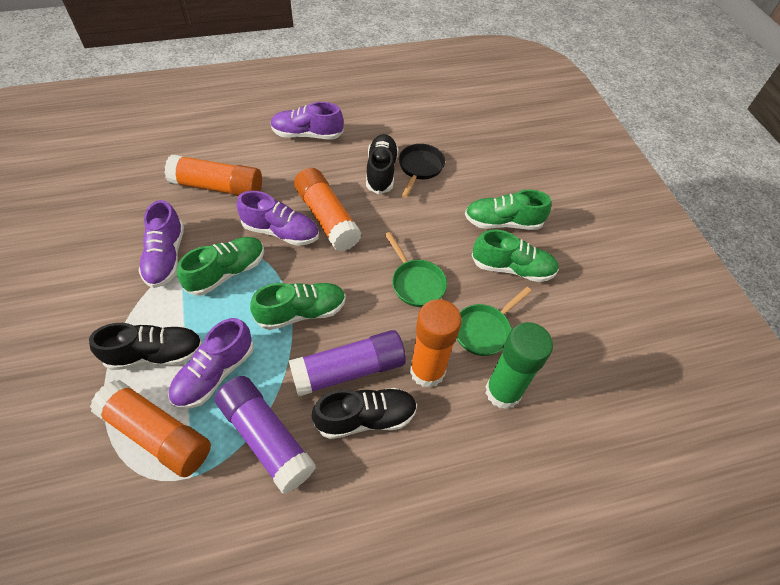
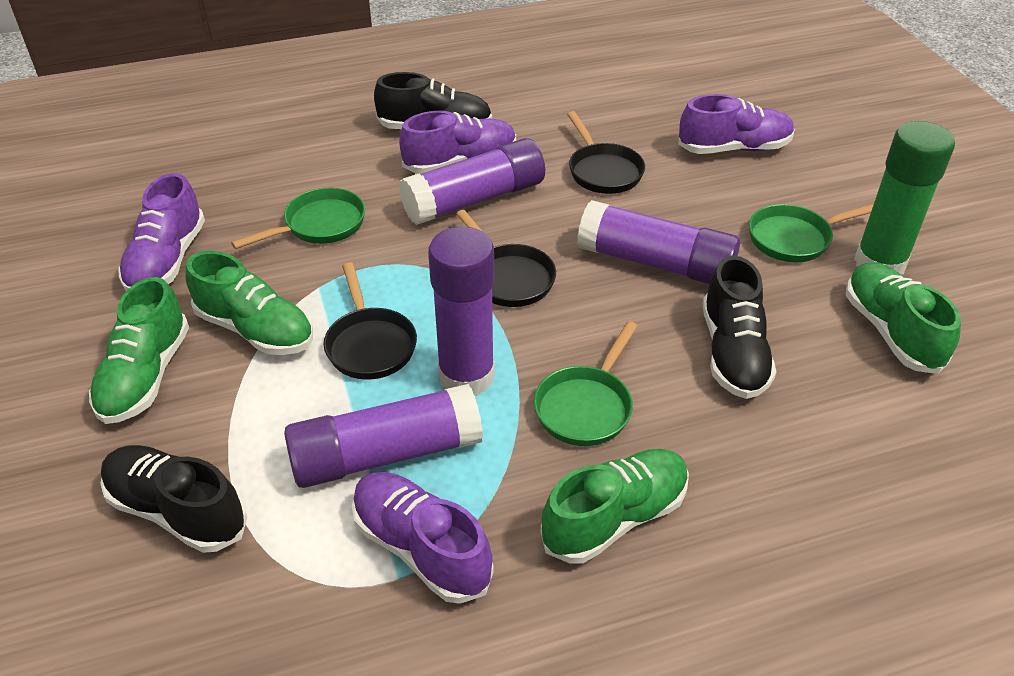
black pan: [399,144,445,198] = 1 -> [324,262,417,380] [456,210,556,307] [567,111,645,194] = 3
green pan: [385,232,447,307] [457,287,532,356] = 2 -> [231,188,365,249] [534,321,638,446] [749,203,874,262] = 3
orange glue stick: [90,380,211,477] [164,155,262,196] [294,168,361,251] [410,299,462,388] = 4 -> none = 0
purple glue stick: [215,376,316,494] [289,330,406,397] = 2 -> [284,384,483,488] [399,138,545,225] [428,227,495,396] [577,200,740,284] = 4

